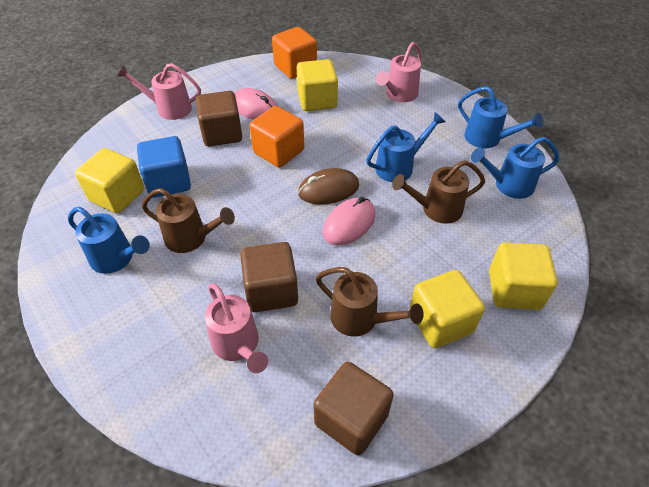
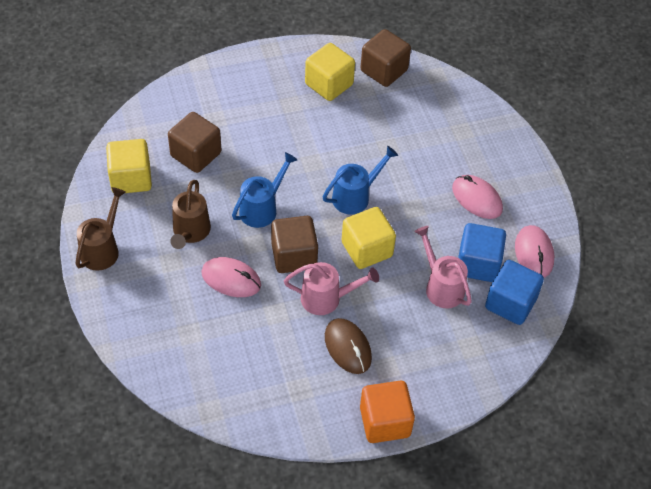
blue cube: [137,136,191,197] = 1 -> [458,223,506,282] [485,260,544,325] = 2
blue watering can: [68,207,150,274] [366,112,445,182] [458,86,544,148] [471,137,560,199] = 4 -> [232,152,297,228] [323,146,398,214] = 2
brown watering can: [142,188,235,253] [316,267,424,337] [392,160,485,224] = 3 -> [76,187,126,271] [170,180,211,249] = 2
orange cube: [249,106,304,167] [272,27,317,79] = 2 -> [360,380,415,443] = 1
pink mouse: [234,88,277,120] [323,197,375,245] = 2 -> [201,257,261,297] [452,175,503,219] [515,225,555,278] = 3
pink watering can: [117,63,201,120] [205,283,268,373] [376,42,422,102] = 3 -> [284,262,379,315] [414,226,472,308] = 2
yellow cube: [75,148,144,214] [297,59,338,111] [409,270,485,348] [489,242,558,310] = 4 -> [106,139,152,193] [305,43,355,101] [342,207,396,269] = 3

